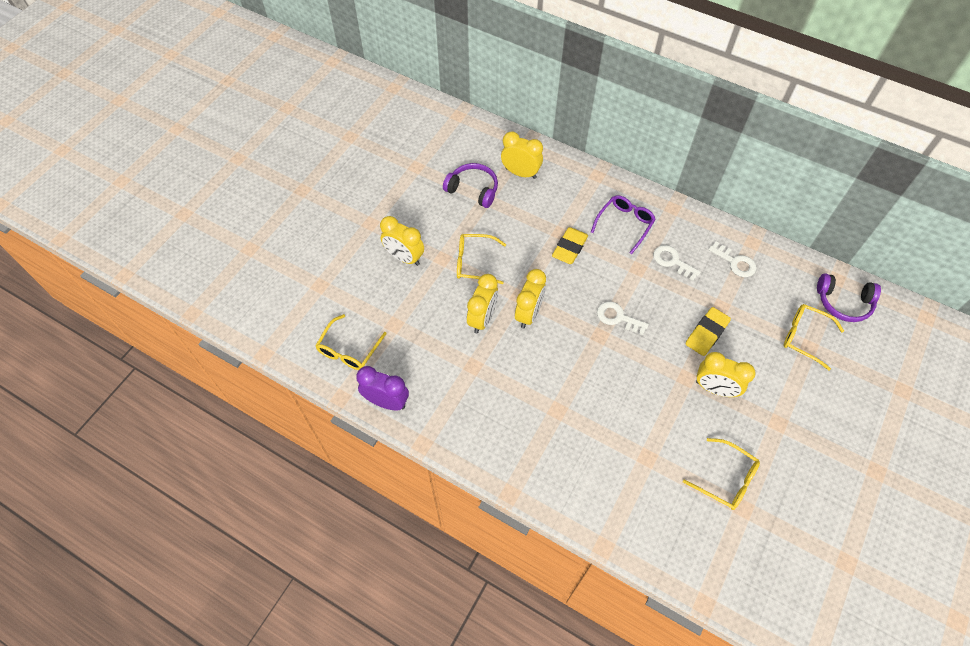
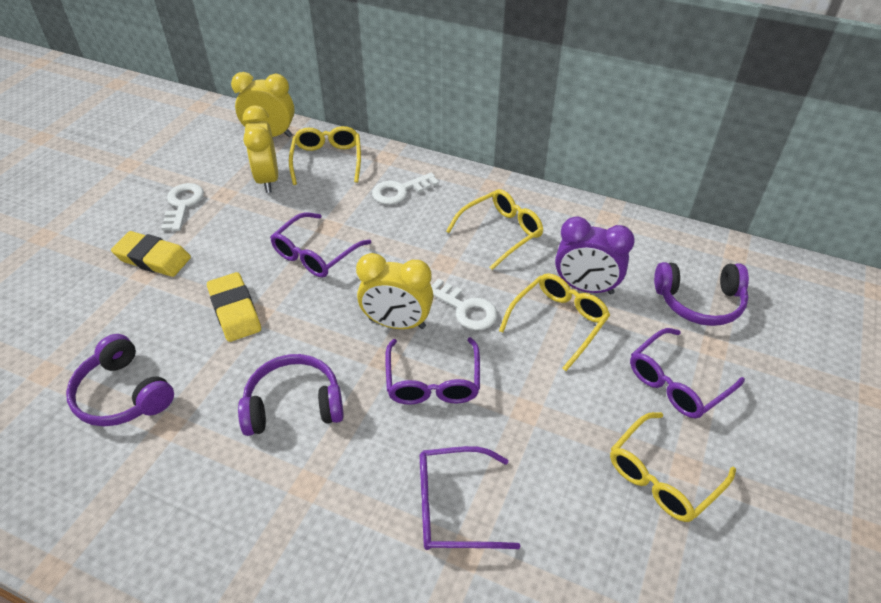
purple glasses: [591,195,656,254] = 1 -> [270,212,371,278] [385,337,480,405] [420,446,521,550] [630,328,745,419] = 4
purple headphones: [443,163,498,208] [817,273,881,322] = 2 -> [66,334,174,426] [238,354,344,436] [654,262,749,326] = 3
yellow clock: [380,216,424,266] [467,274,498,333] [501,132,543,179] [515,269,546,328] [696,352,755,397] = 5 -> [231,72,295,138] [243,105,278,193] [356,253,433,329] = 3

